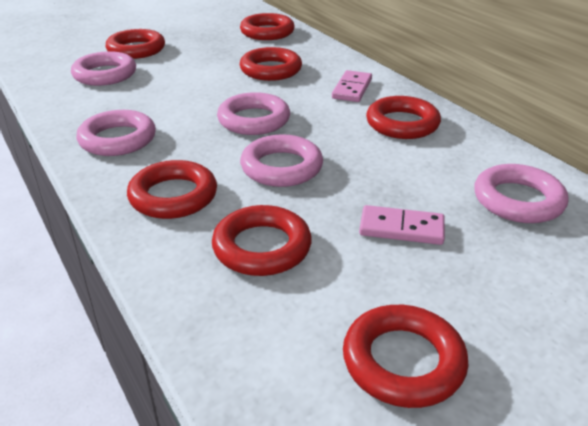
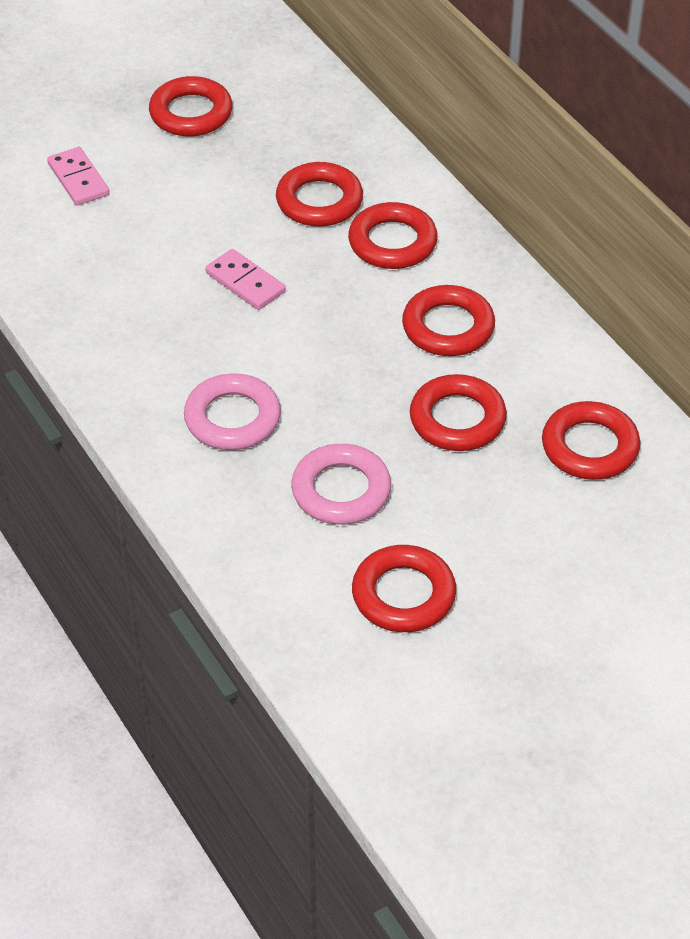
pink ring: [71,51,136,86] [76,110,156,156] [217,92,290,135] [240,134,323,187] [474,164,568,223] = 5 -> [184,373,281,450] [291,444,391,525] = 2

